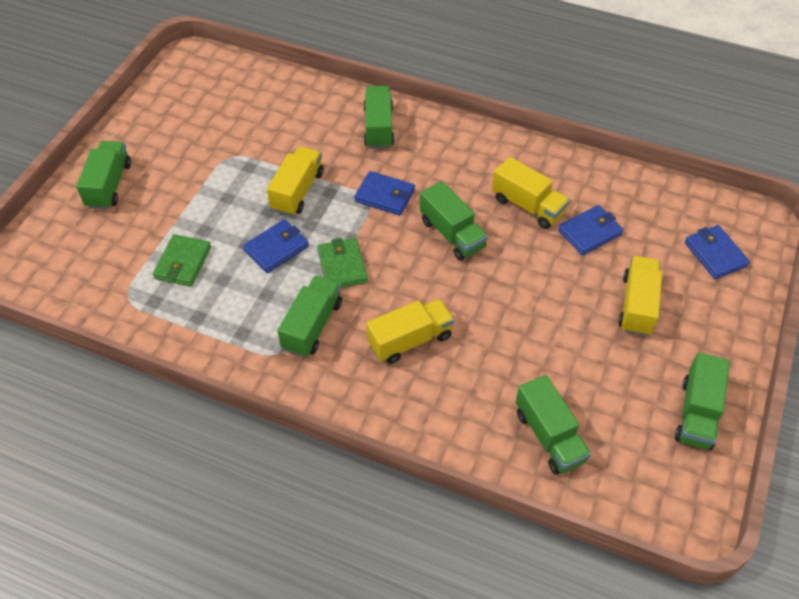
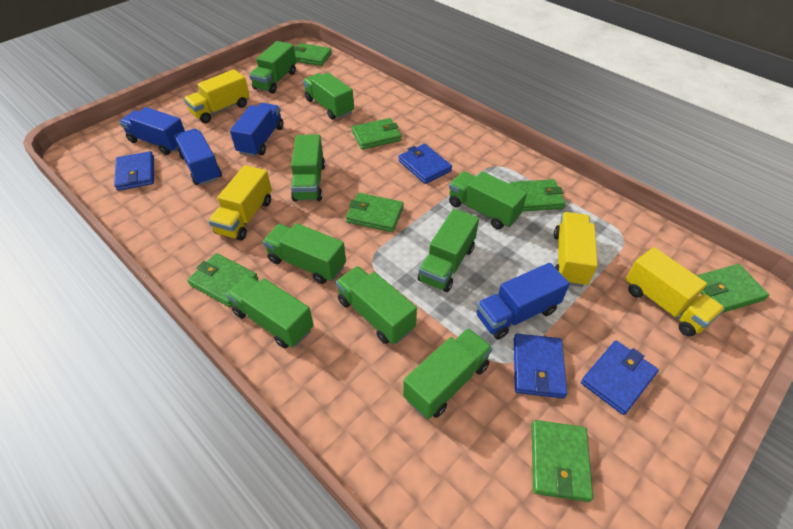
blue truck: none = 0 -> [119,107,185,155] [174,129,222,185] [230,103,283,157] [476,263,570,340] = 4
green truck: [76,141,131,209] [277,275,342,357] [364,86,394,149] [420,181,488,261] [516,375,591,475] [675,352,730,450] = 6 -> [226,275,314,349] [249,41,296,94] [263,223,346,284] [291,134,325,202] [303,73,354,120] [336,266,417,344] [403,328,493,419] [418,209,479,292] [449,171,527,229] = 9
green wallet: [153,234,211,287] [317,238,368,288] = 2 -> [187,253,258,307] [294,43,332,66] [346,193,404,232] [352,118,402,150] [509,179,565,212] [532,420,593,502] [696,264,769,313] = 7

